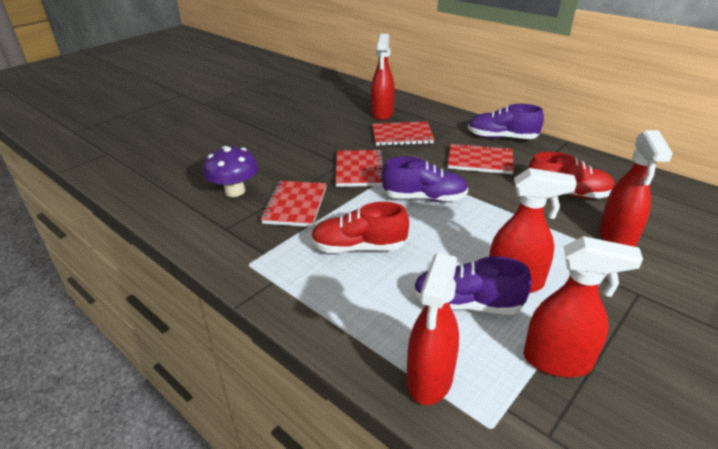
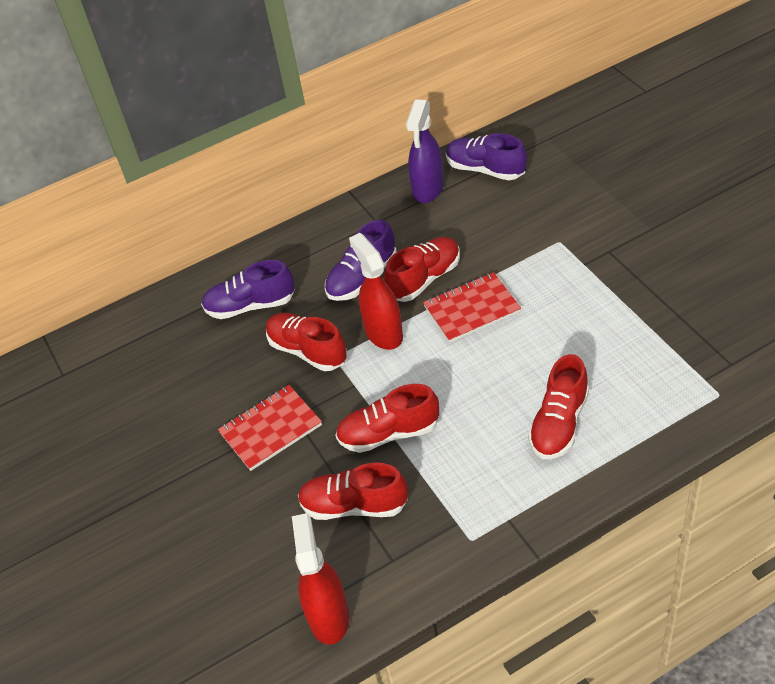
purple mushroom: [203,146,259,197] = 1 -> none = 0
purple spray bottle: none = 0 -> [406,99,444,203] = 1
red notebook: [261,181,327,227] [335,150,384,187] [372,122,434,146] [447,143,514,174] = 4 -> [218,385,322,471] [423,272,521,343] = 2
red shoe: [311,202,409,253] [528,152,615,199] = 2 -> [266,313,347,371] [298,463,408,520] [335,384,439,453] [384,237,460,302] [528,354,589,459] = 5
red spray bottle: [371,34,395,120] [407,253,459,405] [489,168,577,293] [523,236,643,378] [599,130,673,247] = 5 -> [292,513,349,645] [349,233,403,350] = 2

